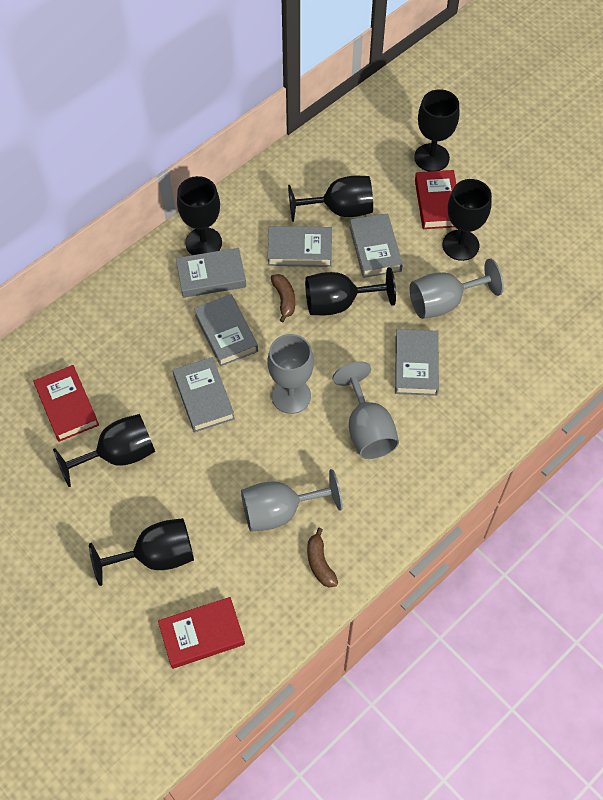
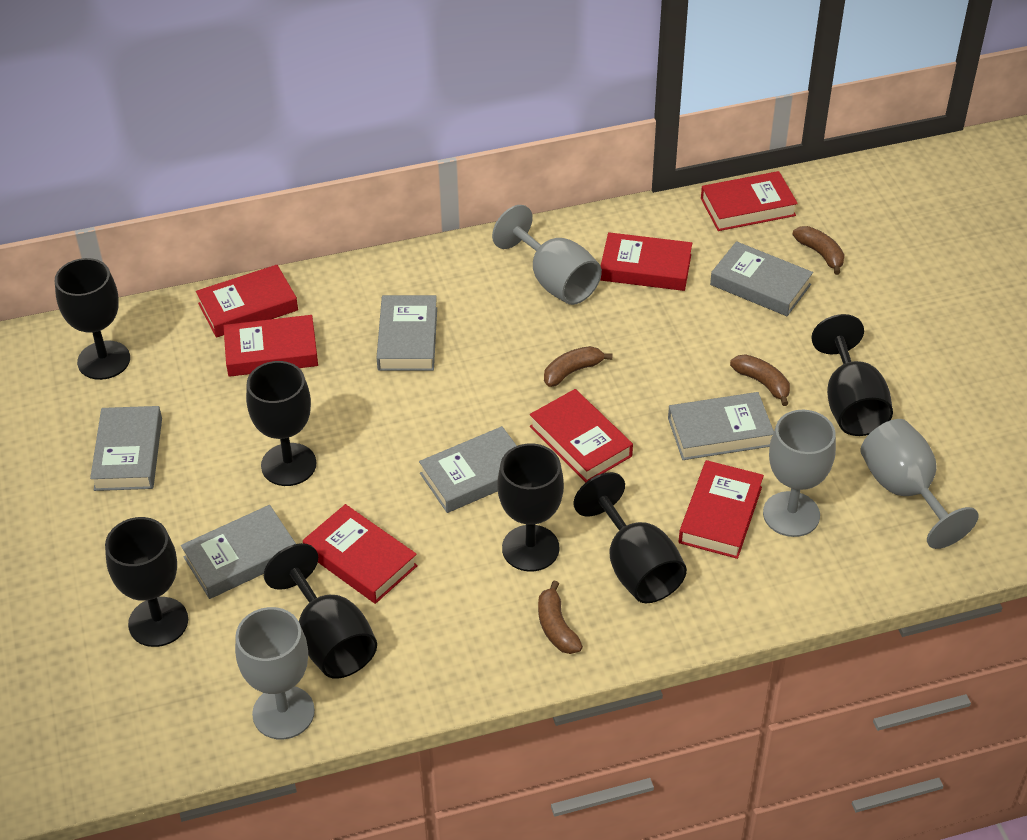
brown banana: [271,274,295,322] [307,528,338,588] = 2 -> [538,581,583,654] [544,346,613,387] [730,354,790,406] [792,226,844,275] = 4
red book: [33,365,99,442] [158,597,245,669] [415,170,456,229] = 3 -> [196,265,298,338] [223,315,318,377] [303,504,418,604] [530,389,633,482] [600,232,692,291] [679,460,764,559] [701,171,798,231] = 7

